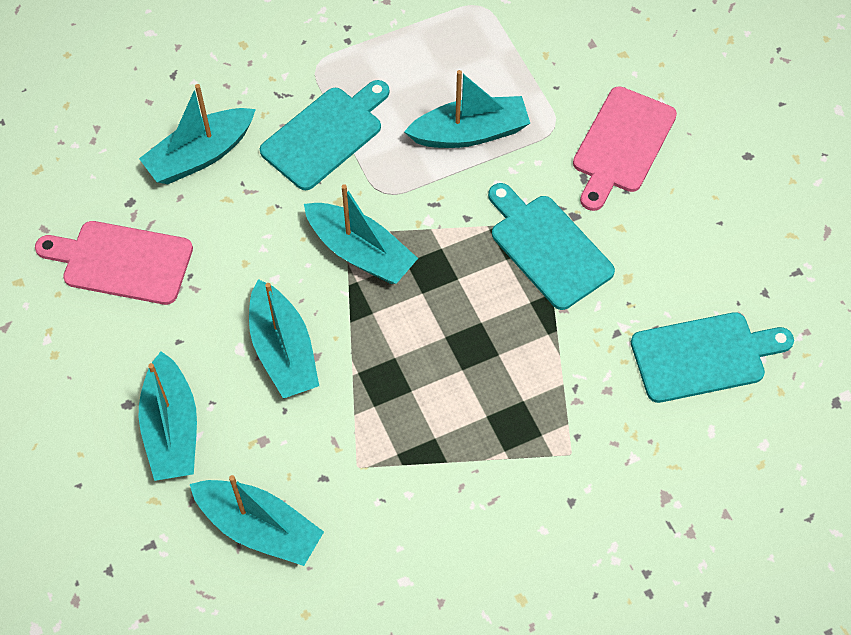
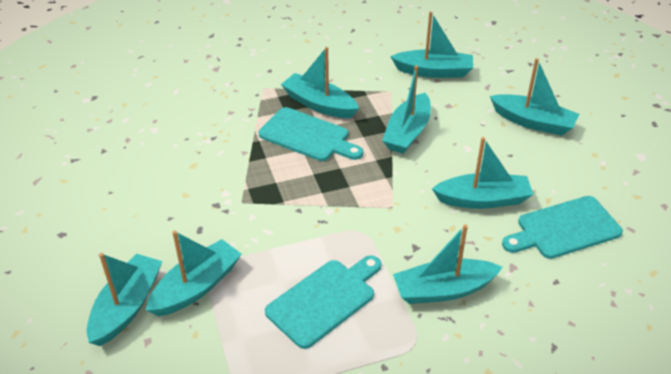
pink cutting board: [35,221,193,305] [573,86,677,211] = 2 -> none = 0
turquoise boat: [138,351,197,481] [139,84,256,184] [190,475,324,566] [249,279,319,399] [304,184,418,284] [404,70,530,148] = 6 -> [87,253,163,346] [146,231,241,316] [281,47,359,118] [382,65,431,154] [390,11,473,78] [393,224,503,304] [432,137,533,209] [490,58,579,136] = 8

